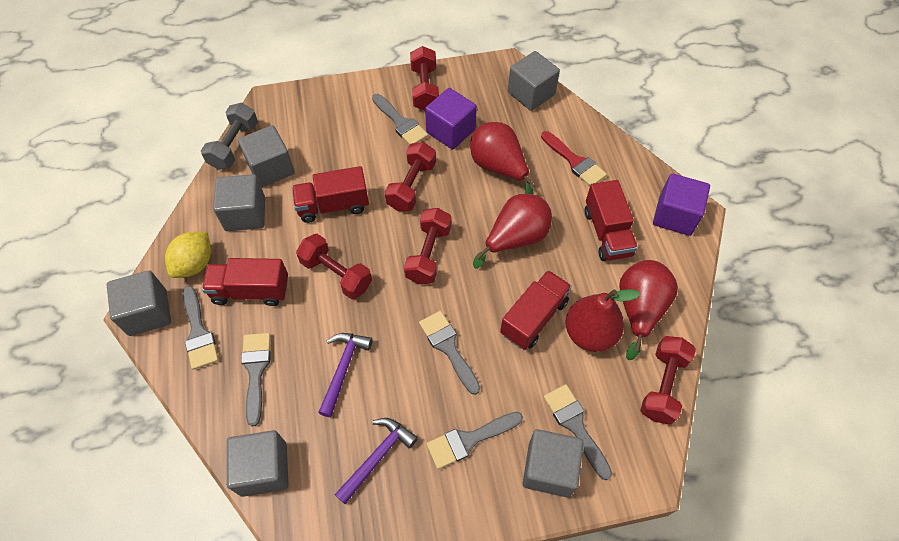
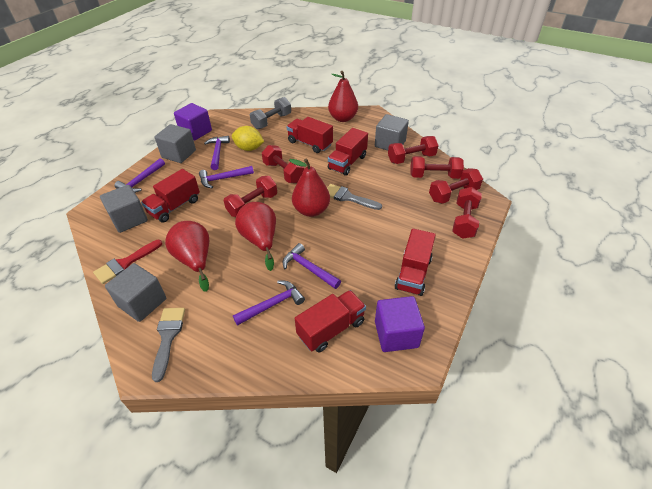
grey brush: [183,286,219,370] [241,333,271,426] [372,94,428,145] [419,311,480,395] [426,411,523,469] [543,384,612,480] = 6 -> [152,308,185,382] [327,184,382,210] = 2
grey cube: [107,270,171,336] [213,174,265,231] [227,430,289,497] [238,125,295,187] [508,51,560,111] [522,429,584,497] = 6 -> [100,185,148,233] [105,263,166,322] [155,124,196,163] [375,114,409,150] = 4
purple hammer: [318,333,372,417] [334,418,418,504] = 2 -> [114,159,165,193] [199,166,254,188] [204,136,230,170] [233,280,305,326] [282,243,341,289] = 5
red dumbbell: [296,234,372,299] [385,142,436,211] [404,208,451,284] [410,46,439,110] [640,336,696,425] = 5 -> [224,176,277,217] [262,145,304,183] [388,136,439,164] [411,156,464,179] [429,168,483,204] [452,187,482,239] = 6
red truck: [202,258,288,306] [292,166,369,223] [500,270,572,350] [585,180,638,261] = 4 -> [141,169,200,223] [287,117,333,153] [295,290,366,352] [328,128,368,176] [394,228,436,296] = 5

